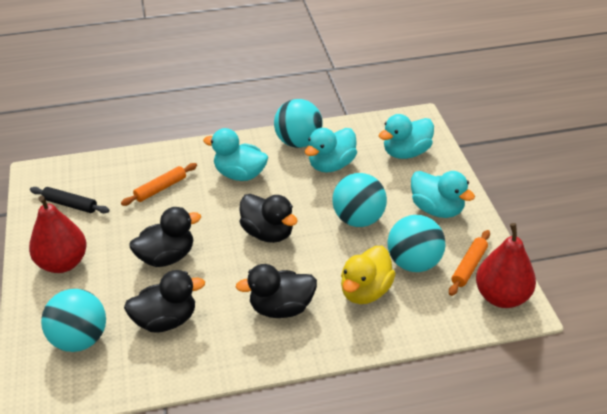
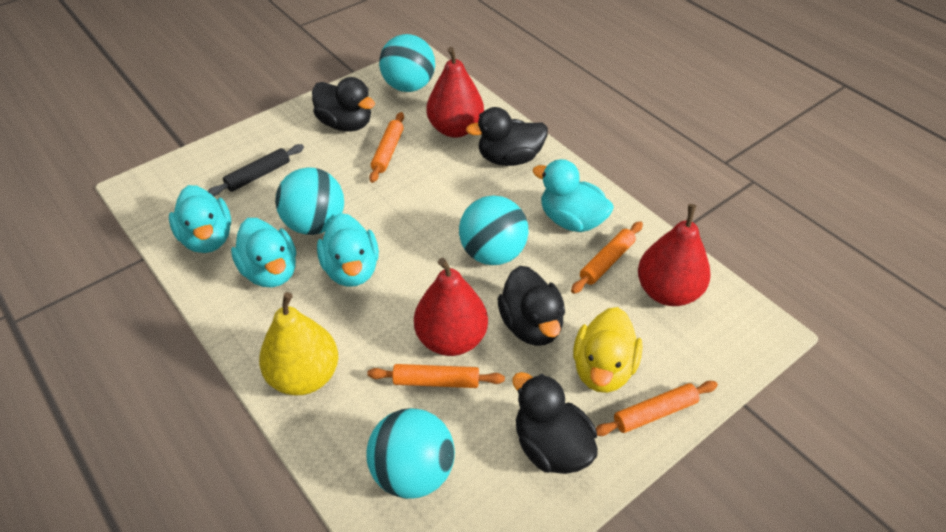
orange rolling pin: [121,163,197,206] [449,230,490,296] = 2 -> [367,364,505,388] [369,112,404,183] [571,221,643,294] [596,381,718,436] = 4
red pear: [29,196,87,273] [476,223,536,308] = 2 -> [414,258,488,356] [426,47,484,138] [638,204,711,306] = 3
yellow pear: none = 0 -> [259,292,338,395] = 1

